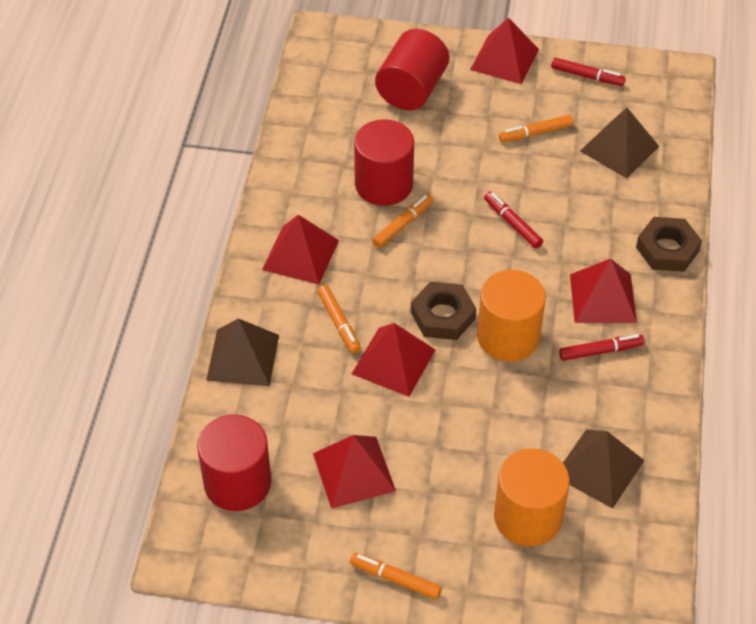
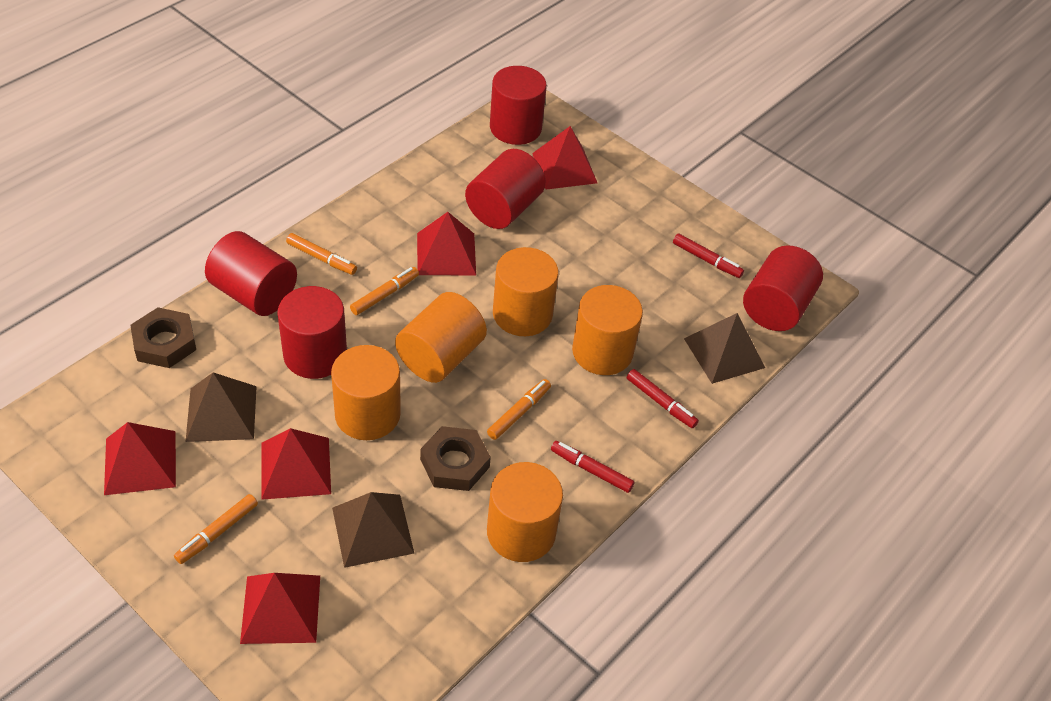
orange cylinder: [477,270,546,362] [494,449,570,546] = 2 -> [331,345,401,440] [395,292,487,383] [487,462,563,562] [493,247,559,336] [572,285,643,375] = 5
red cylinder: [197,415,271,511] [354,119,414,206] [375,29,449,111] = 3 -> [205,231,297,316] [277,286,347,379] [465,149,546,229] [490,66,547,145] [743,245,823,331] = 5

